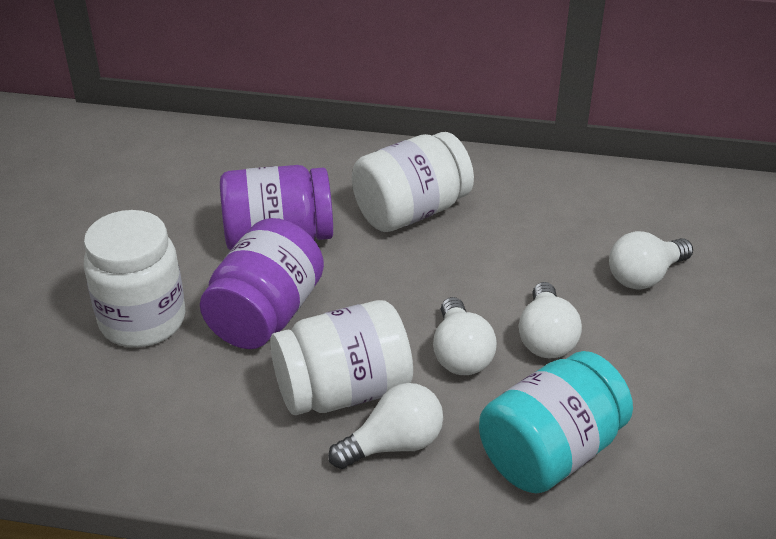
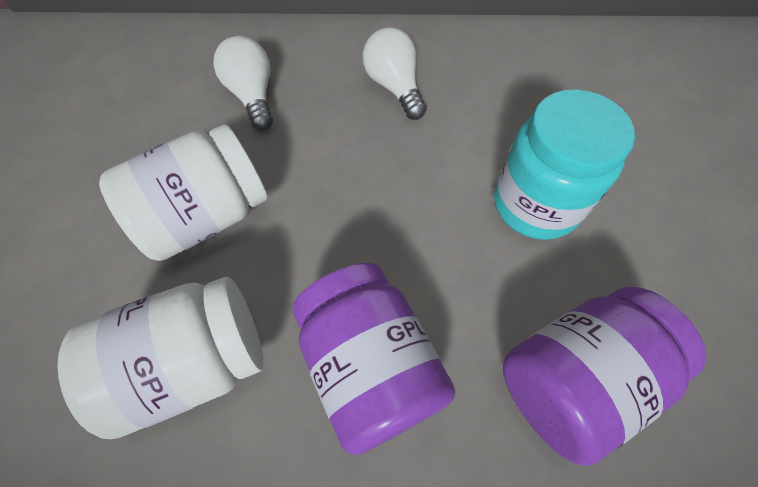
white jar: [84,210,185,347] [270,300,413,415] [352,132,474,232] = 3 -> [57,277,263,439] [99,124,268,261] = 2
white light bulb: [328,383,443,469] [433,297,497,375] [519,282,582,358] [609,231,693,290] = 4 -> [213,36,273,131] [362,27,427,120] = 2

